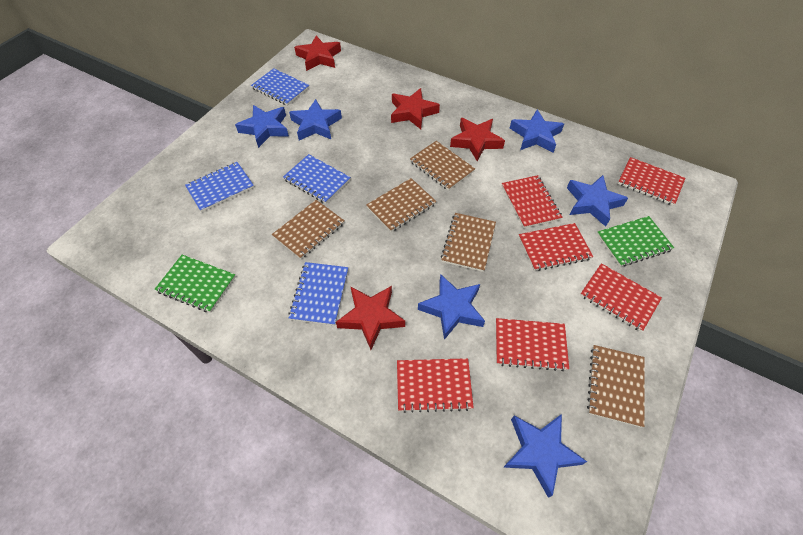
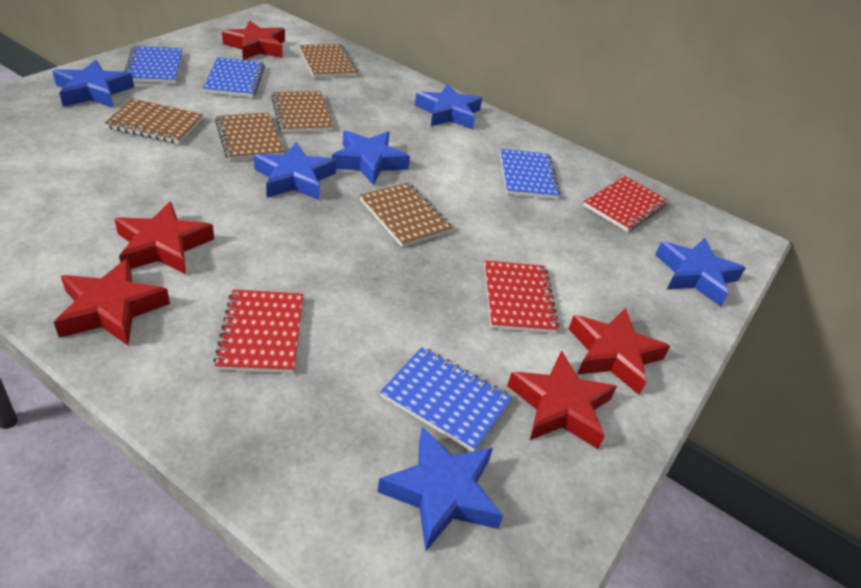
green notebook: [154,255,236,313] [597,216,674,267] = 2 -> none = 0
red notebook: [397,358,474,413] [496,318,569,371] [502,175,563,228] [519,223,593,271] [580,263,662,332] [618,157,685,206] = 6 -> [213,290,303,373] [484,260,559,334] [583,176,669,232] = 3
red star: [294,36,341,71] [336,286,405,350] [391,88,440,129] [450,118,505,161] = 4 -> [54,258,170,345] [115,202,214,274] [222,20,285,60] [507,351,617,449] [569,308,670,395] = 5

